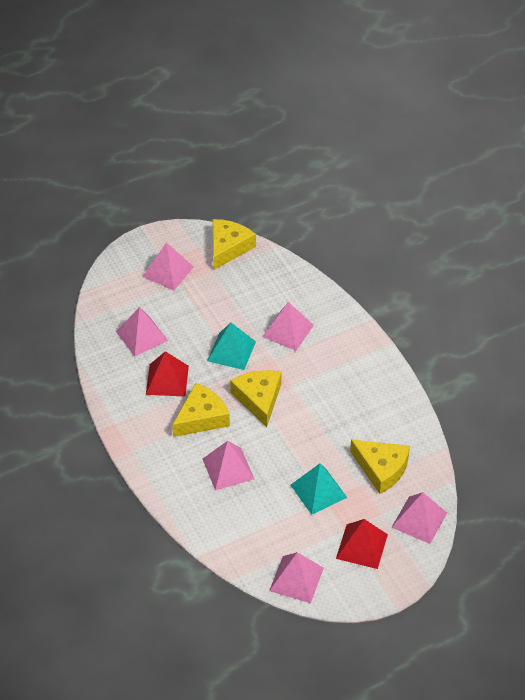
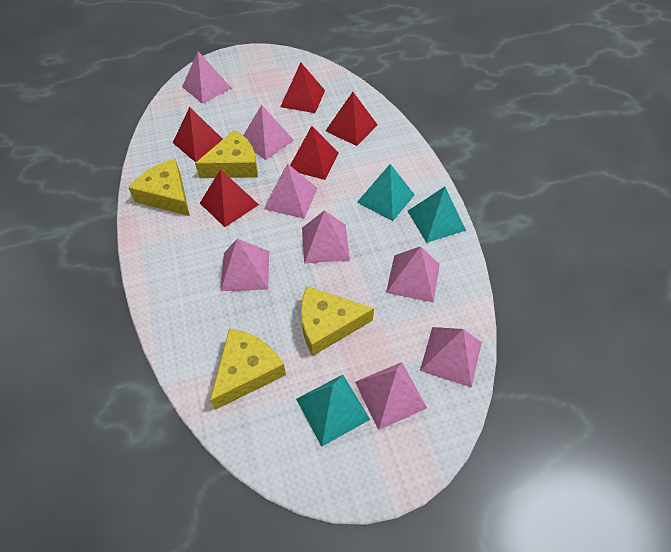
pink pyramid: [116,307,168,356] [143,242,194,291] [203,441,254,490] [262,302,314,351] [269,552,324,603] [391,492,447,544] = 6 -> [182,51,231,104] [221,239,269,291] [243,105,294,160] [264,163,318,219] [302,210,350,264] [355,362,427,430] [386,246,440,303] [420,327,482,388] = 8
red pyramid: [146,351,189,397] [336,519,388,569] = 2 -> [173,107,223,162] [200,169,259,227] [280,62,325,113] [290,126,339,180] [326,92,378,146] = 5
turquoise pyramid: [207,323,256,370] [291,464,347,515] = 2 -> [296,375,370,447] [357,164,415,221] [408,187,466,243] = 3

